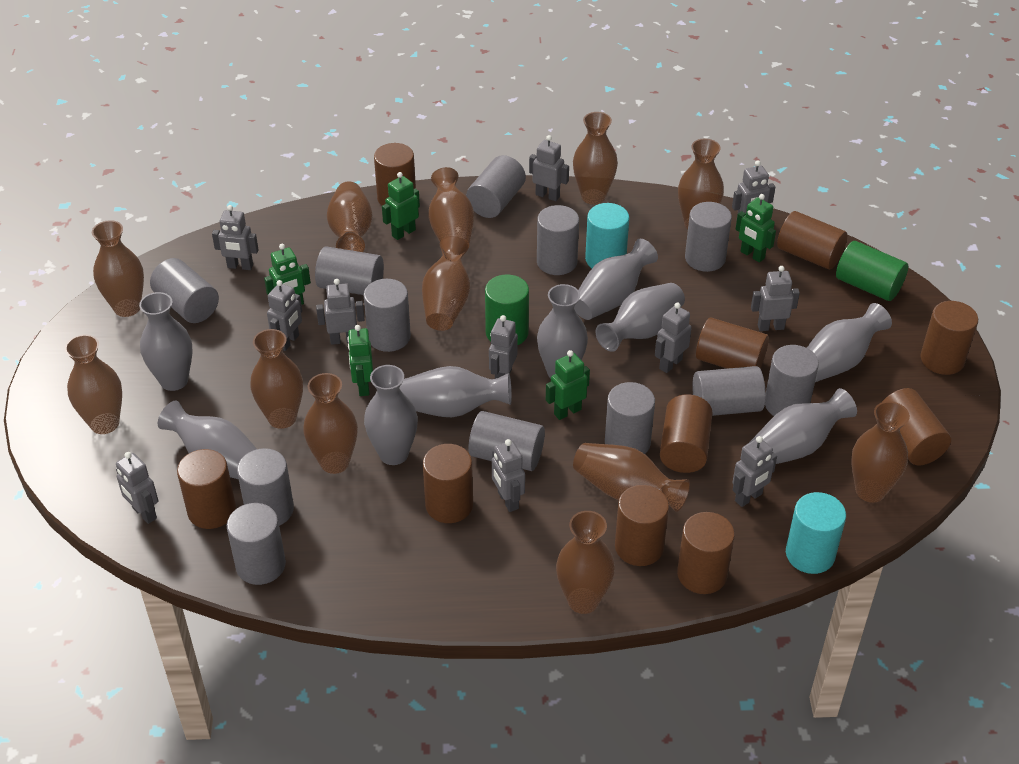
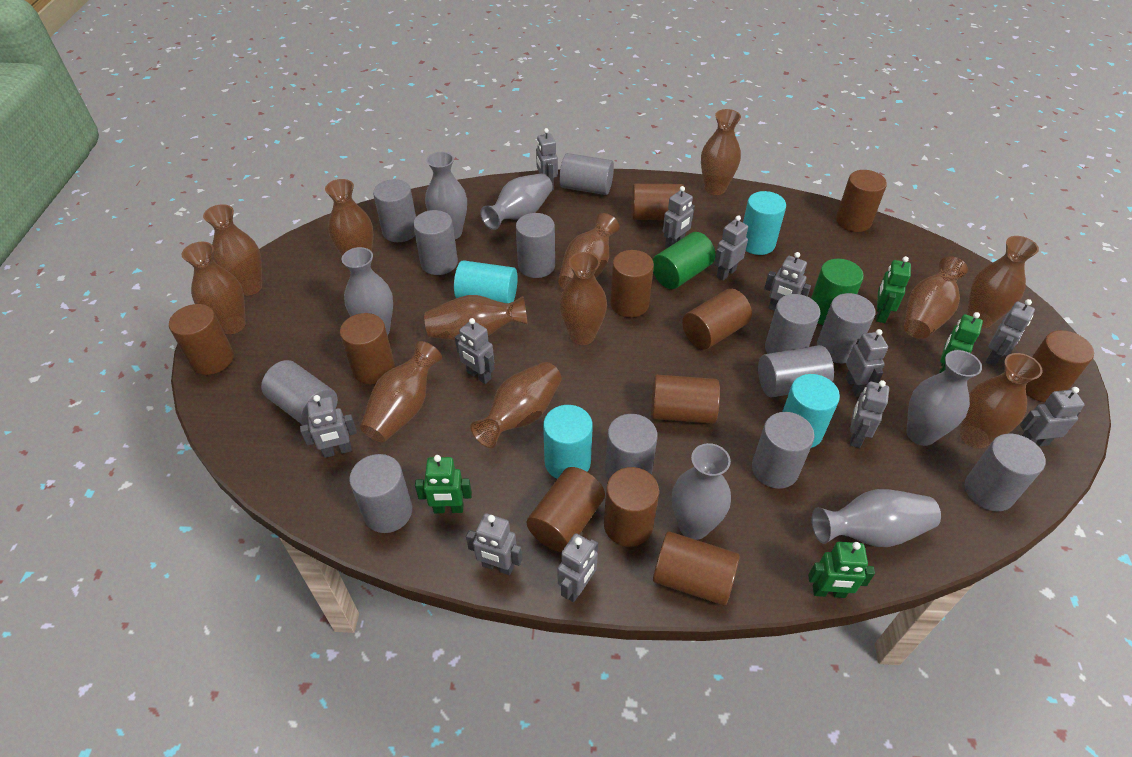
brown cylinder: [177,449,236,529] [374,143,416,206] [423,444,473,523] [615,485,669,566] [660,394,713,473] [677,512,735,594] [696,318,769,369] [777,211,847,269] [881,388,951,466] [921,301,978,375] = 10 -> [169,304,234,375] [340,313,395,384] [527,467,605,552] [604,467,659,547] [610,250,654,317] [631,184,685,220] [651,375,720,424] [653,531,740,606] [682,289,752,350] [836,170,887,232] [1026,330,1094,402] = 11
green robot: [264,244,311,305] [347,325,373,396] [382,172,420,240] [546,350,590,420] [735,194,776,263] = 5 -> [415,455,472,513] [808,542,875,598] [876,256,911,323] [939,312,983,373] = 4
grey robot: [116,452,158,524] [212,205,259,270] [267,280,302,351] [316,279,364,345] [489,315,518,379] [492,439,525,512] [529,135,569,201] [655,303,692,373] [732,161,775,215] [732,436,777,507] [751,266,800,331] = 11 -> [300,395,357,458] [455,318,495,384] [466,513,522,575] [536,128,558,191] [557,533,598,602] [663,186,695,248] [714,215,748,281] [764,252,811,311] [846,329,888,397] [850,380,889,448] [986,299,1035,366] [1020,387,1085,446] = 12
grey vase: [139,292,193,391] [158,401,257,479] [364,365,418,465] [399,366,512,417] [537,284,588,379] [574,239,658,320] [596,283,685,352] [749,388,857,464] [807,303,892,382] = 9 -> [342,247,393,335] [425,152,467,239] [480,173,553,230] [672,443,731,540] [812,489,941,547] [906,350,982,446] = 6
turquoise cylinder: [585,203,629,268] [786,492,846,574] = 2 -> [454,260,518,303] [543,405,593,479] [743,191,786,255] [782,374,840,448] = 4

